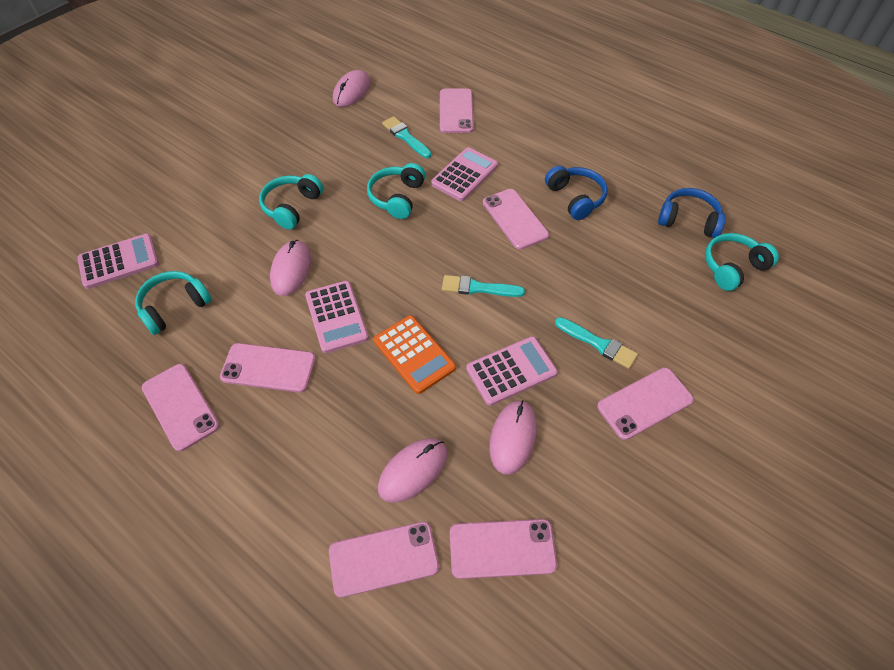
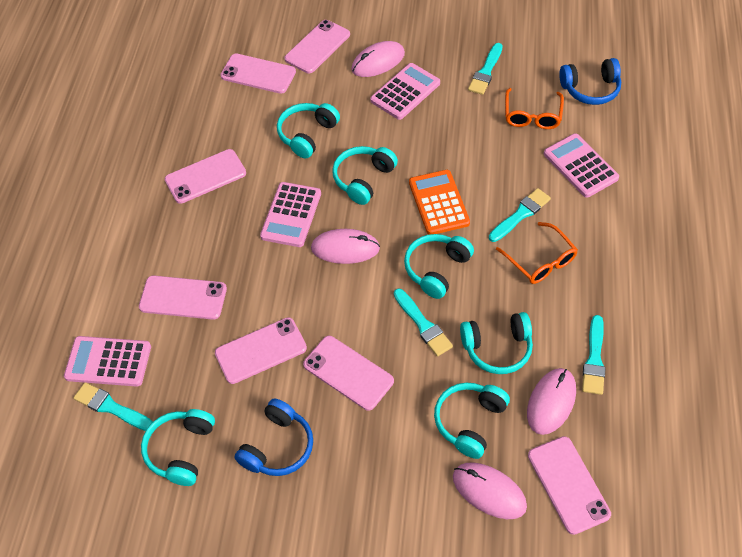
orange glasses: none = 0 -> [496,222,578,284] [505,88,564,129] = 2
turquoise brush: [382,116,431,158] [442,275,525,297] [555,317,638,369] = 3 -> [74,382,153,431] [394,289,453,356] [468,43,503,95] [489,188,551,242] [582,315,606,395] = 5
turquoise headphones: [135,271,212,335] [259,174,323,229] [367,163,426,219] [705,233,779,291] = 4 -> [141,409,215,486] [277,103,340,159] [332,146,398,205] [404,234,474,299] [434,383,510,459] [460,312,533,374] = 6

